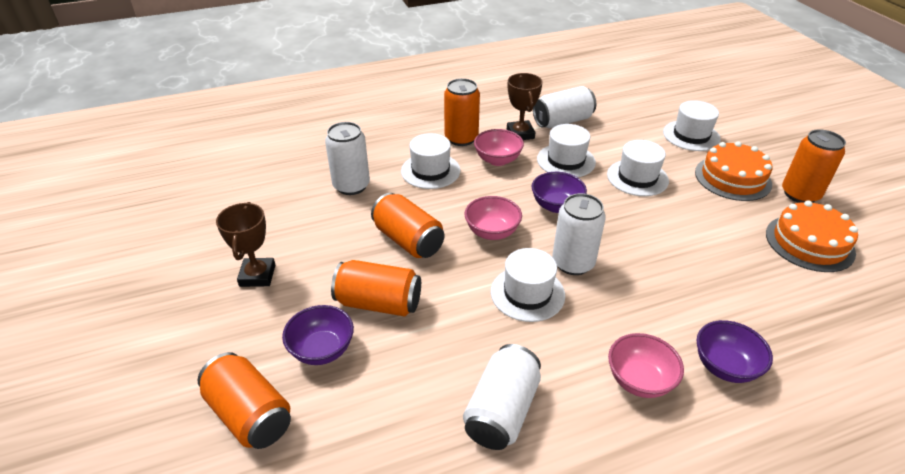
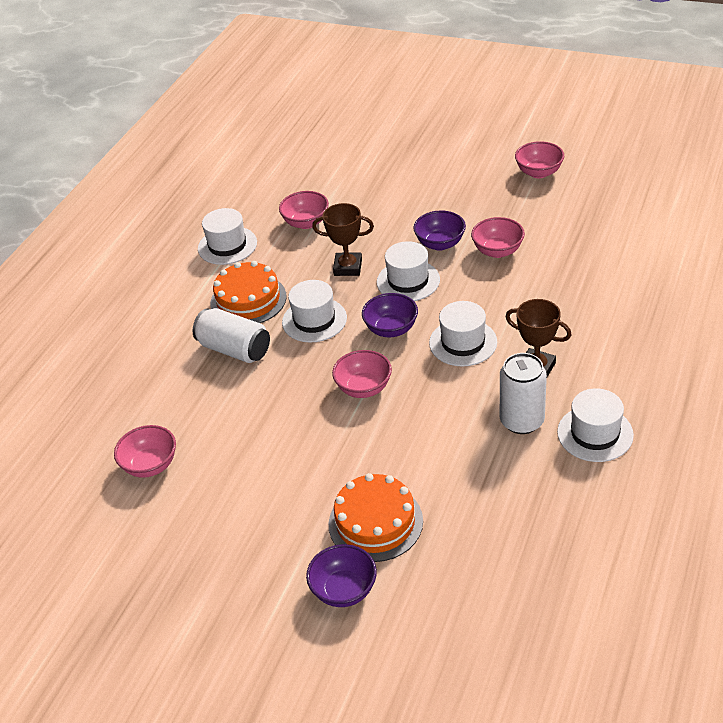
orange can: [198,352,291,449] [331,260,421,317] [371,193,445,258] [444,78,480,146] [782,129,846,203] = 5 -> none = 0
pink bowl: [465,196,522,240] [474,129,524,166] [608,333,684,398] = 3 -> [114,425,176,478] [279,191,329,229] [332,350,392,398] [471,217,525,258] [515,141,564,178] = 5
white can: [325,122,370,195] [463,344,541,450] [533,86,596,128] [552,193,606,275] = 4 -> [193,308,270,363] [500,353,547,434] = 2

